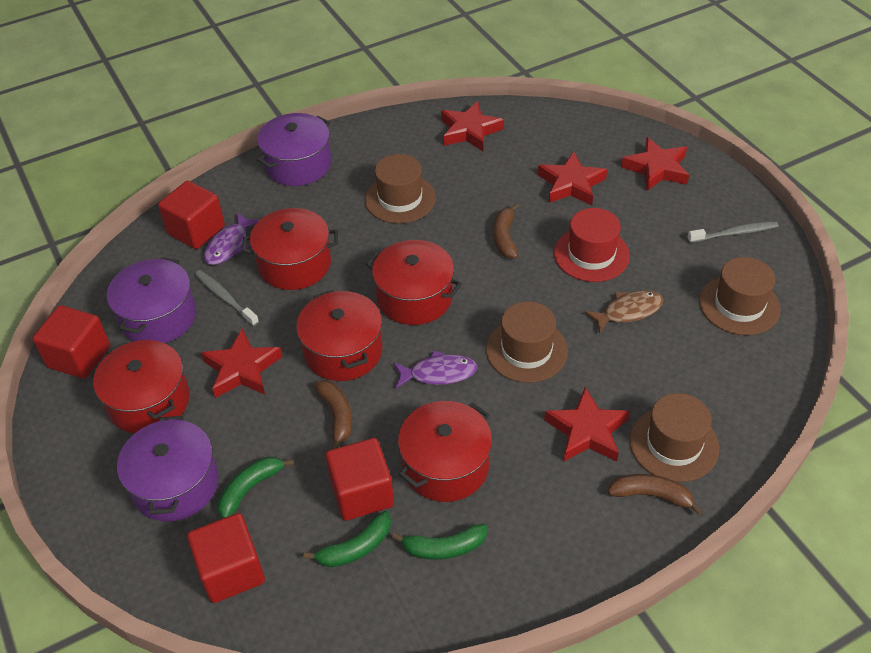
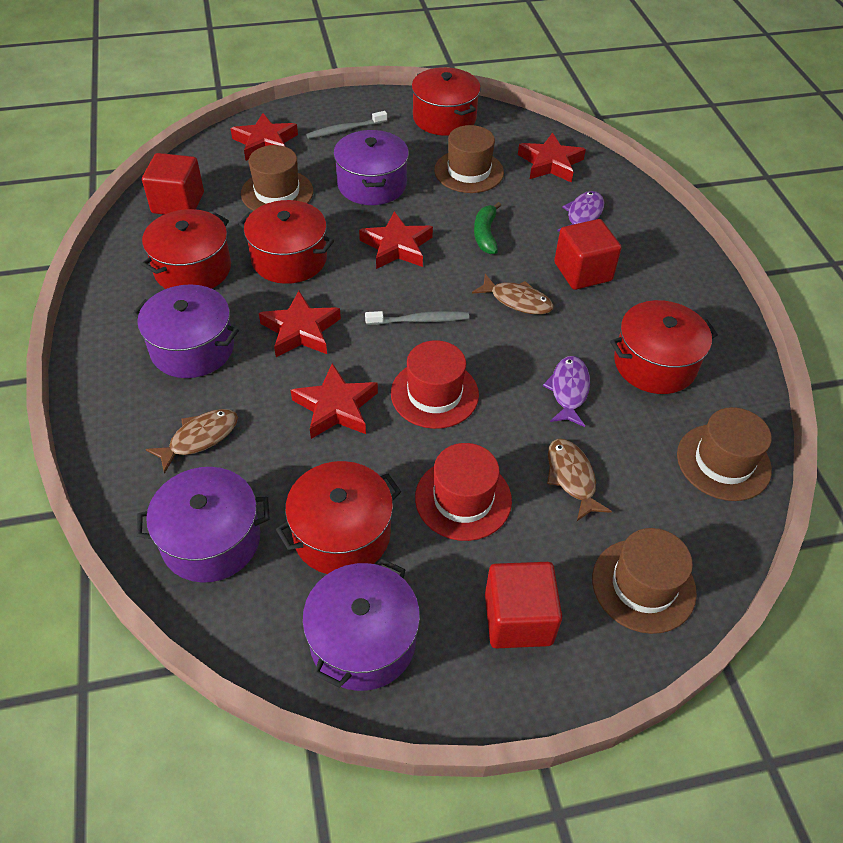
brown banana: [314,380,352,450] [493,203,519,258] [607,474,703,515] = 3 -> none = 0
brown fish: [584,290,663,334] = 1 -> [146,409,238,474] [472,274,554,314] [547,439,612,521] = 3
green banana: [218,457,294,518] [304,511,391,567] [392,524,487,560] = 3 -> [474,202,501,254] = 1
purple pot: [107,257,196,343] [117,416,219,522] [257,113,331,186] = 3 -> [133,284,239,378] [136,467,270,583] [302,559,420,691] [333,130,409,205] = 4
red cube: [33,305,110,379] [158,181,225,249] [187,513,265,603] [325,438,394,521] = 4 -> [142,153,204,215] [485,562,562,648] [554,219,622,290] = 3
red hat: [554,208,630,282] = 1 -> [391,340,479,429] [415,443,512,541] = 2

